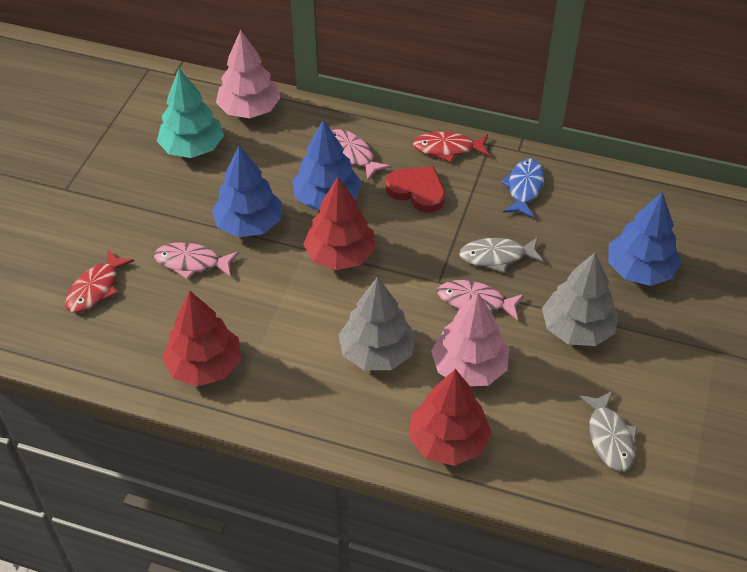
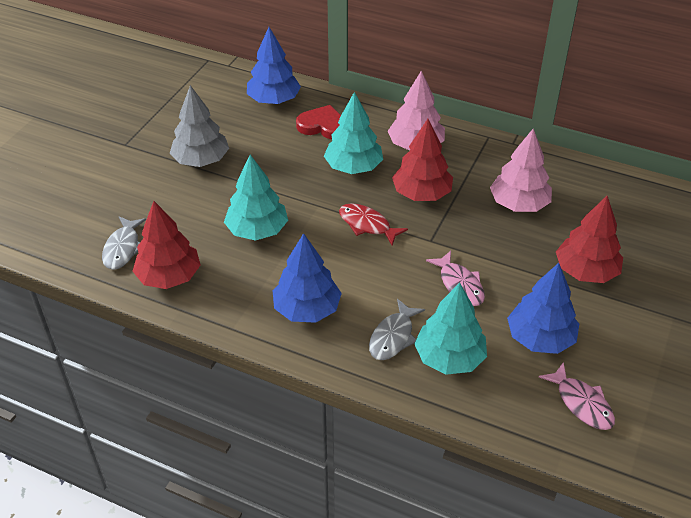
blue fish: [501,159,544,218] = 1 -> none = 0
grey tree: [338,276,416,370] [542,252,618,346] = 2 -> [170,85,229,167] = 1
pink fish: [154,242,239,280] [332,129,391,180] [437,280,524,321] = 3 -> [426,251,485,306] [539,362,615,430] = 2
red fish: [65,249,134,313] [413,132,489,162] = 2 -> [339,203,408,246] = 1
turquoise tree: [157,68,224,158] = 1 -> [224,155,288,241] [324,92,383,174] [414,283,487,375] = 3

